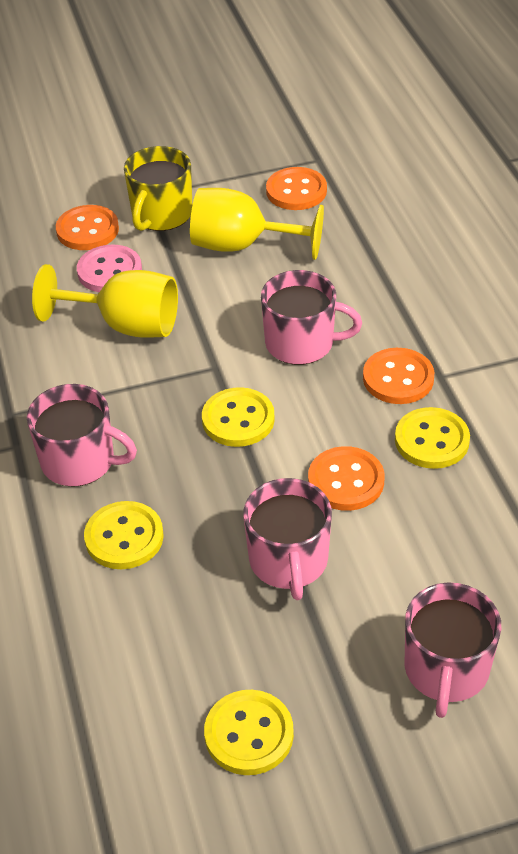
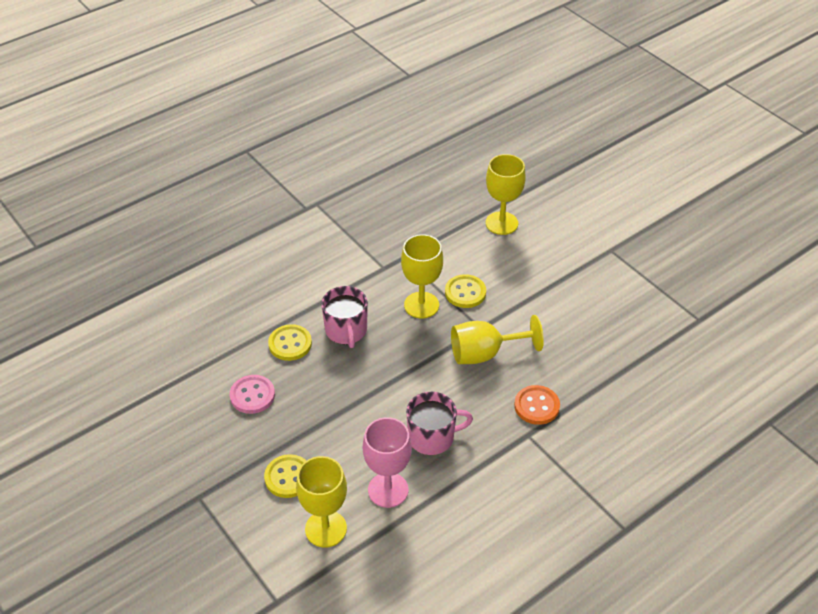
orange button: [56,205,119,250] [266,167,327,210] [308,446,385,511] [363,348,434,404] = 4 -> [514,385,560,425] = 1
pink goblet: none = 0 -> [363,417,412,508] = 1
pink mug: [27,384,137,487] [243,478,332,600] [261,270,362,365] [404,583,501,718] = 4 -> [321,286,368,348] [406,392,473,455] = 2
yellow button: [84,501,164,569] [202,387,275,447] [204,690,294,775] [395,407,470,469] = 4 -> [264,454,306,498] [268,324,312,361] [445,274,486,308] = 3
yellow goblet: [32,264,178,338] [190,188,324,260] = 2 -> [296,456,347,548] [401,234,443,318] [451,315,544,364] [486,154,526,235] = 4
yellow mug: [124,146,192,231] = 1 -> none = 0

